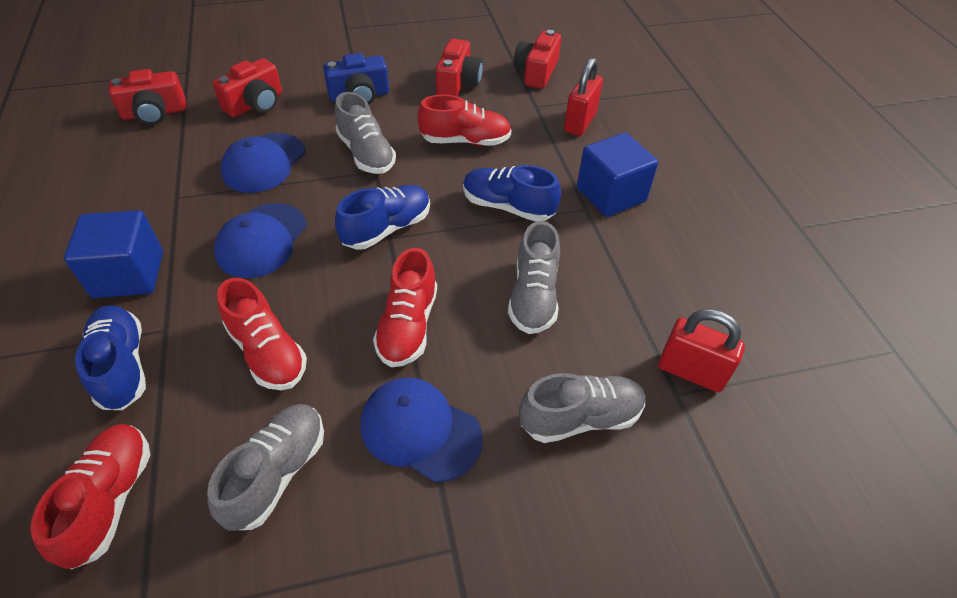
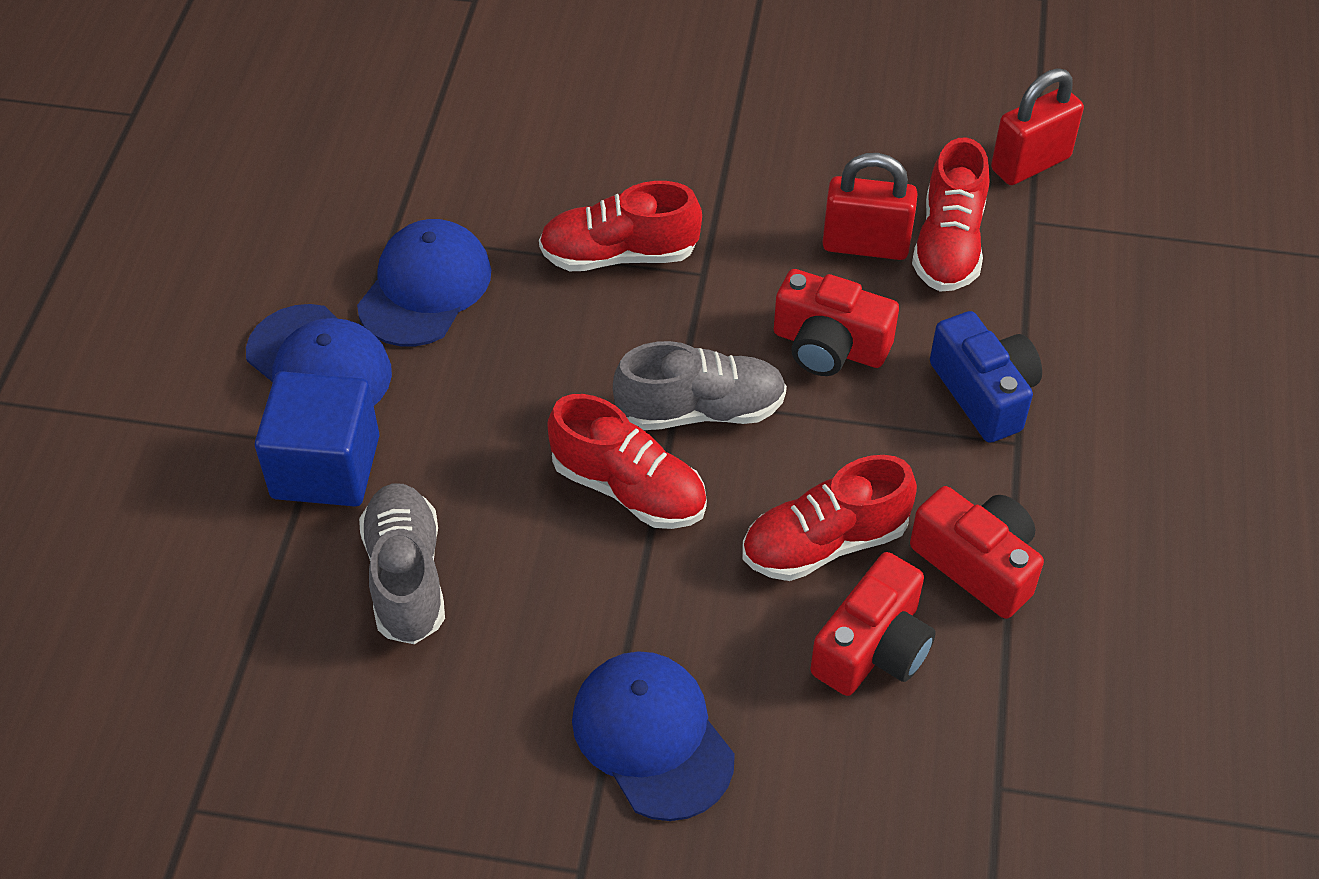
blue cube: [64,210,163,298] [577,132,658,217] = 2 -> [255,371,379,507] = 1
blue shoe: [75,305,146,410] [335,185,430,250] [463,165,561,222] = 3 -> none = 0
grey shoe: [207,404,324,531] [335,92,396,174] [508,221,560,334] [519,373,646,443] = 4 -> [359,483,445,644] [613,341,787,430] = 2
red camera: [109,69,186,125] [213,58,282,117] [436,39,483,97] [514,30,561,89] = 4 -> [774,269,899,376] [810,552,936,696] [910,486,1044,619] = 3

